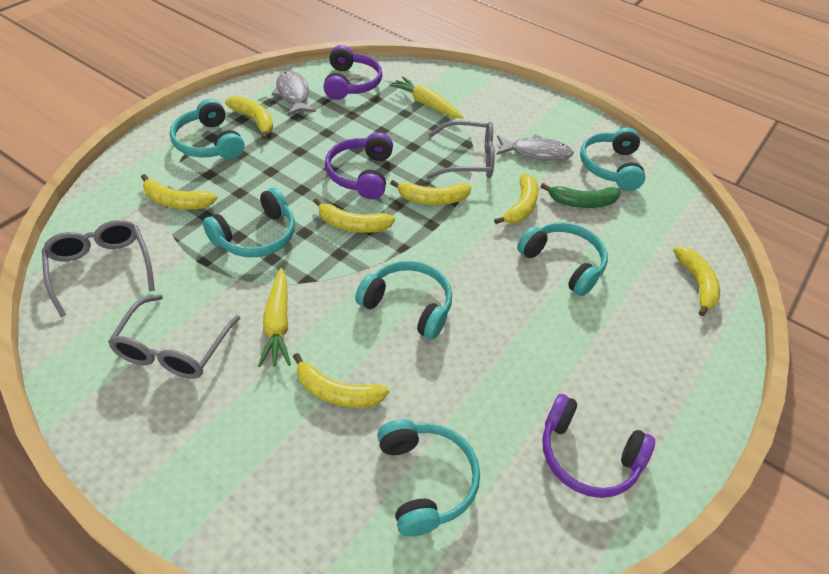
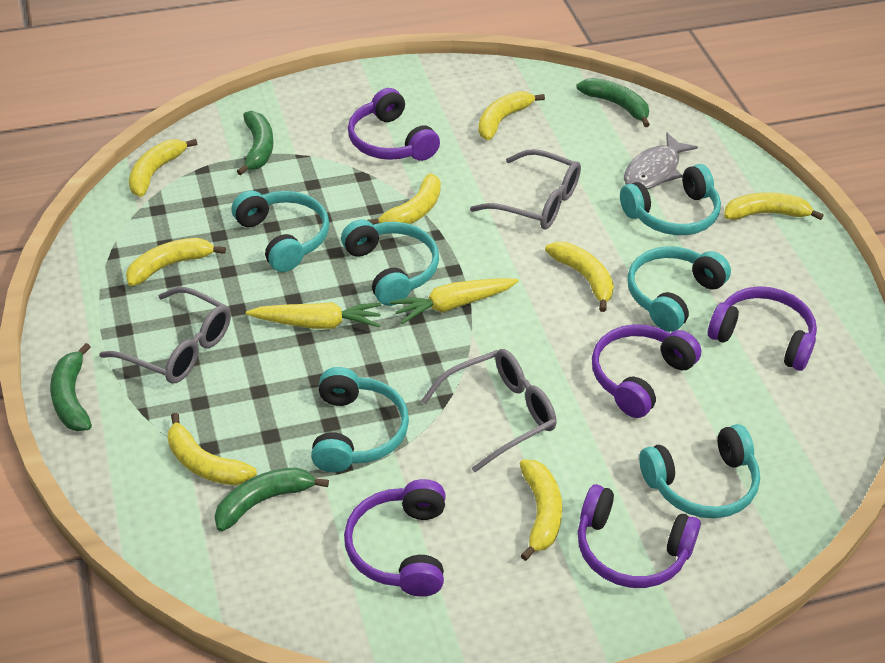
green banana: [541,183,620,208] = 1 -> [50,343,92,431] [214,467,329,531] [237,111,273,176] [576,78,650,127] = 4
grey fish: [272,70,316,115] [496,134,574,161] = 2 -> [624,132,698,189] = 1
purple headphones: [323,45,382,100] [325,132,393,199] [542,394,655,498] = 3 -> [344,479,446,597] [348,88,440,161] [578,484,701,588] [592,324,701,418] [708,286,817,371] = 5
yellow banana: [141,174,218,209] [225,96,273,140] [293,353,389,408] [313,198,395,233] [390,180,472,205] [494,174,539,224] [673,246,720,316] = 7 -> [126,238,226,286] [129,139,197,197] [168,413,257,485] [367,173,441,225] [478,91,545,140] [519,459,562,561] [545,242,614,312] [724,192,824,220] = 8

